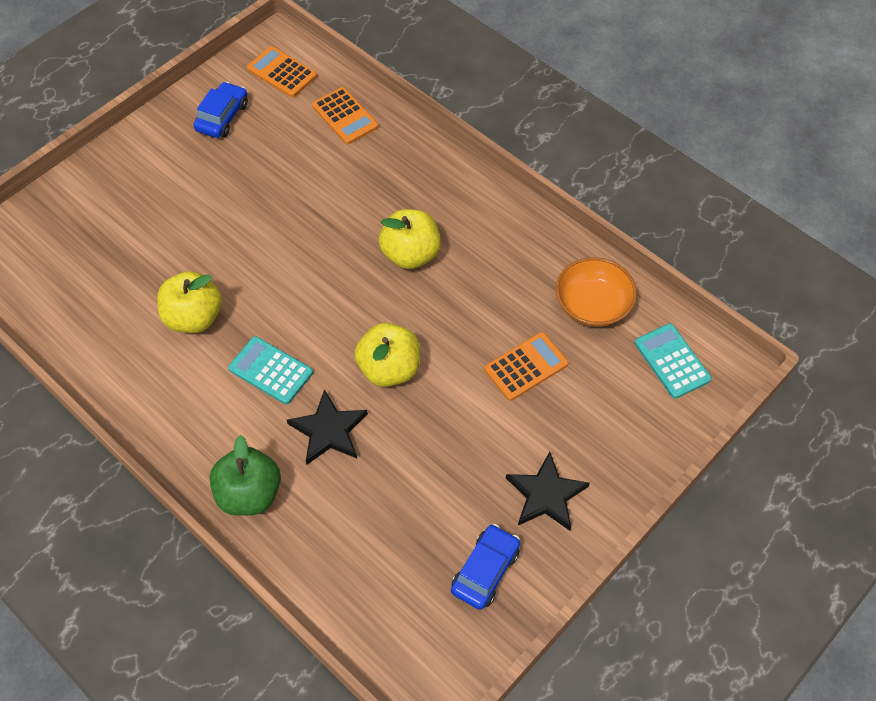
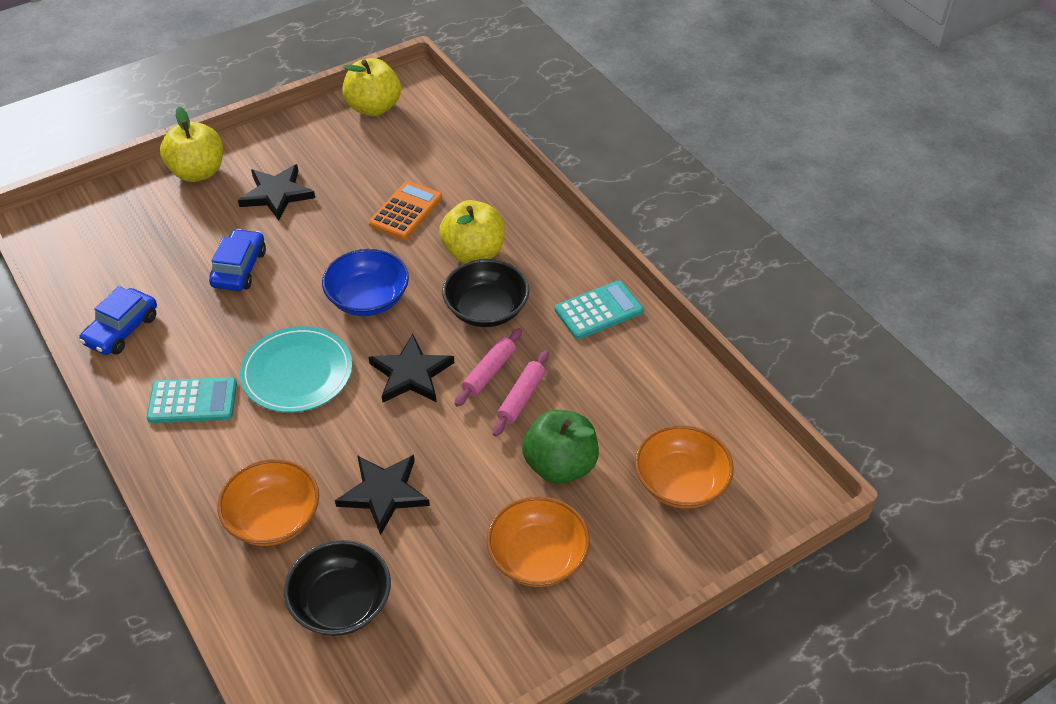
black bowl: none = 0 -> [284,540,391,636] [442,259,529,327] = 2
black star: [287,389,368,465] [506,452,590,531] = 2 -> [238,164,315,221] [335,455,430,535] [369,334,454,403] = 3
blue bowl: none = 0 -> [322,249,409,316] = 1
orange bowl: [556,257,637,327] = 1 -> [217,459,319,546] [487,496,590,587] [635,425,734,509] = 3
orange calculator: [247,46,317,97] [312,87,378,144] [484,332,569,401] = 3 -> [369,181,442,240] = 1
pink rolling pin: none = 0 -> [454,328,522,407] [493,350,549,436] = 2
turquoise plate: none = 0 -> [240,326,352,413] = 1

